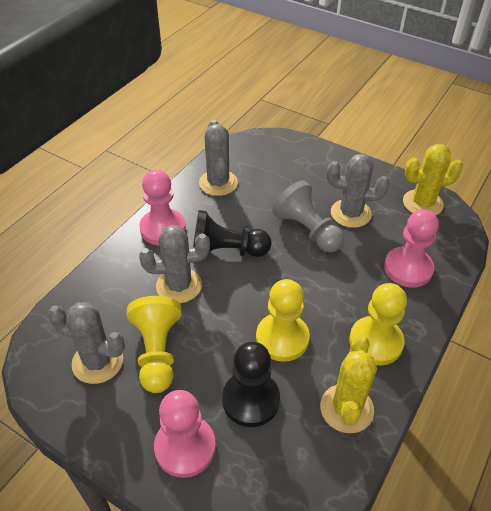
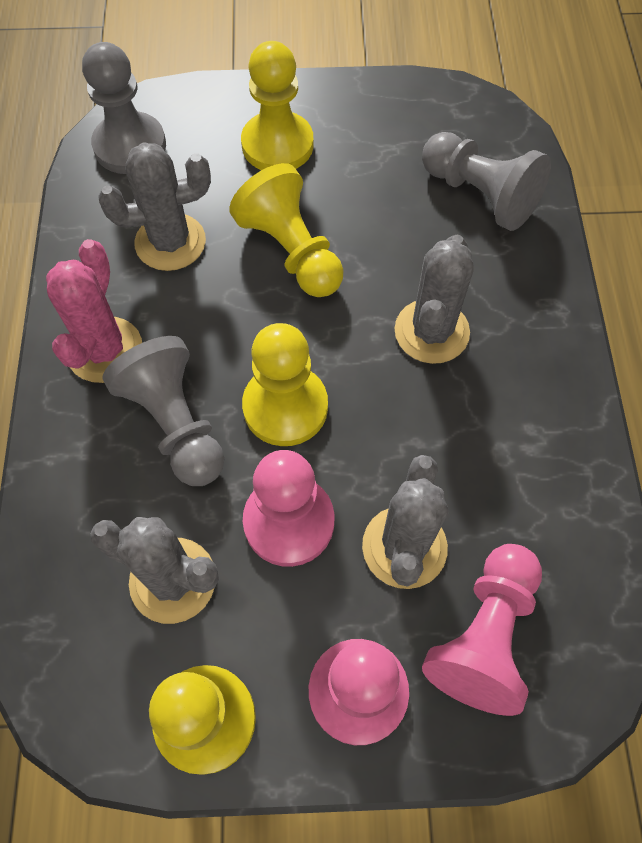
black pawn: [193,210,271,257] [222,342,280,427] = 2 -> none = 0
grey pawn: [273,180,344,253] = 1 -> [82,42,166,174] [103,336,224,486] [422,132,551,231] = 3
pink cactus: none = 0 -> [46,239,142,383] = 1
yellow cactus: [320,335,377,433] [403,144,463,215] = 2 -> none = 0
yellow pawn: [127,296,182,393] [256,279,310,362] [349,283,407,365] = 3 -> [149,665,256,775] [229,163,344,297] [241,41,314,170] [242,323,328,446] = 4

